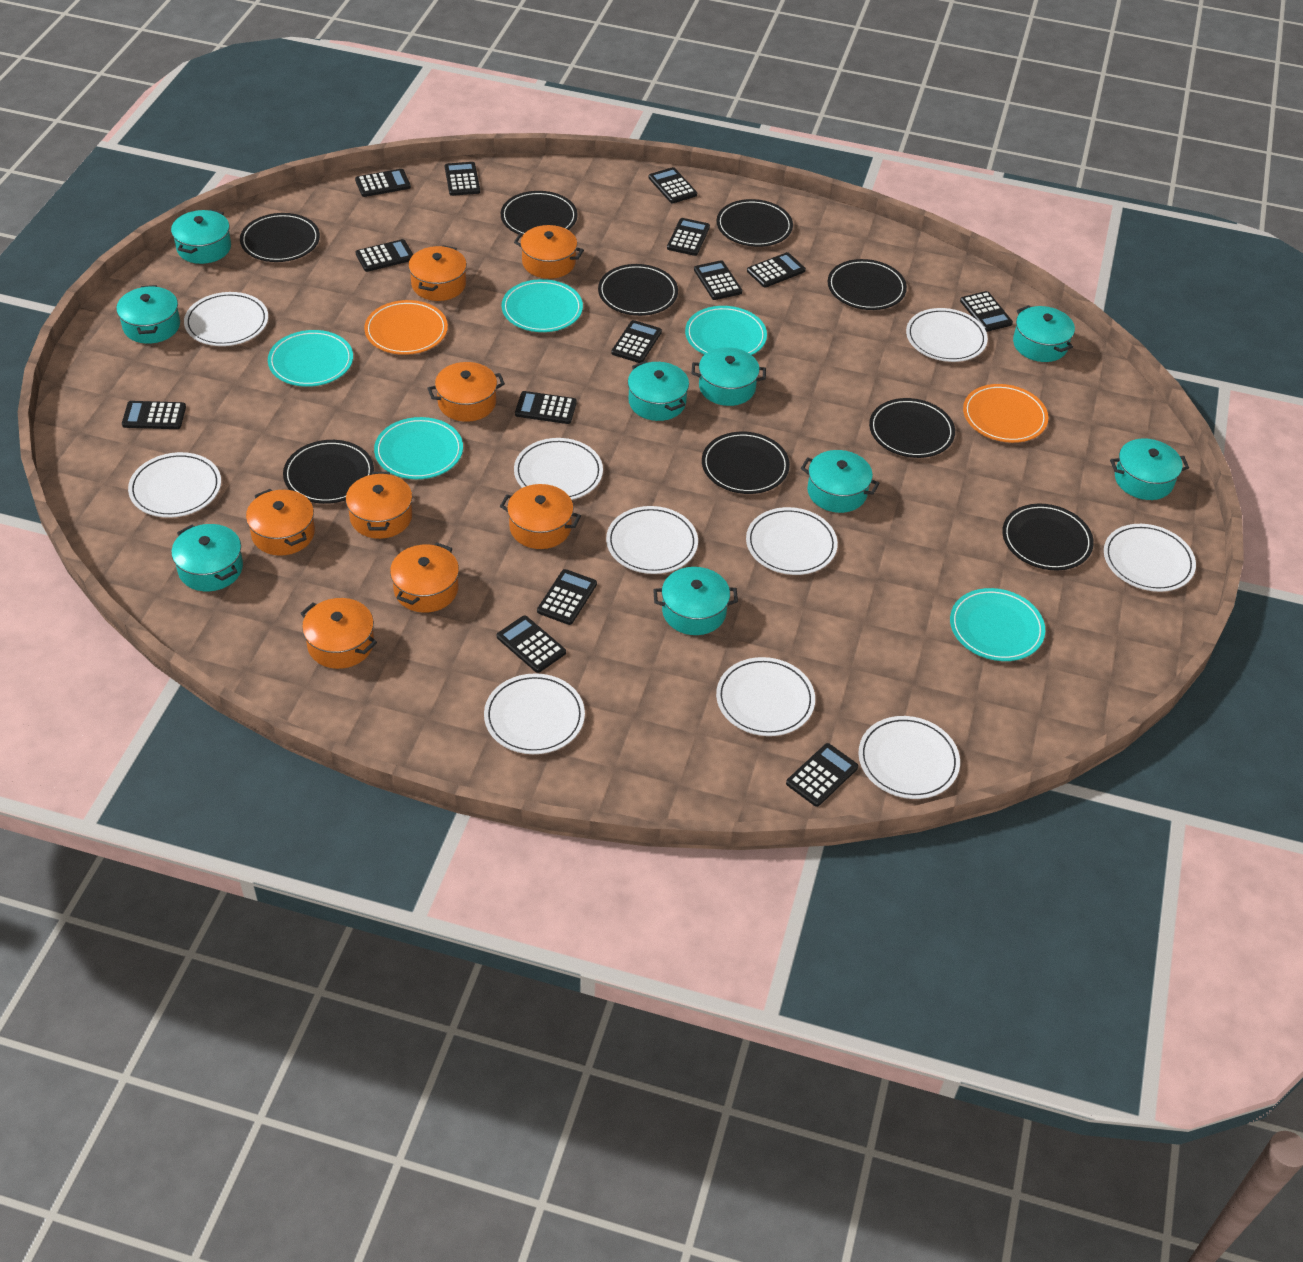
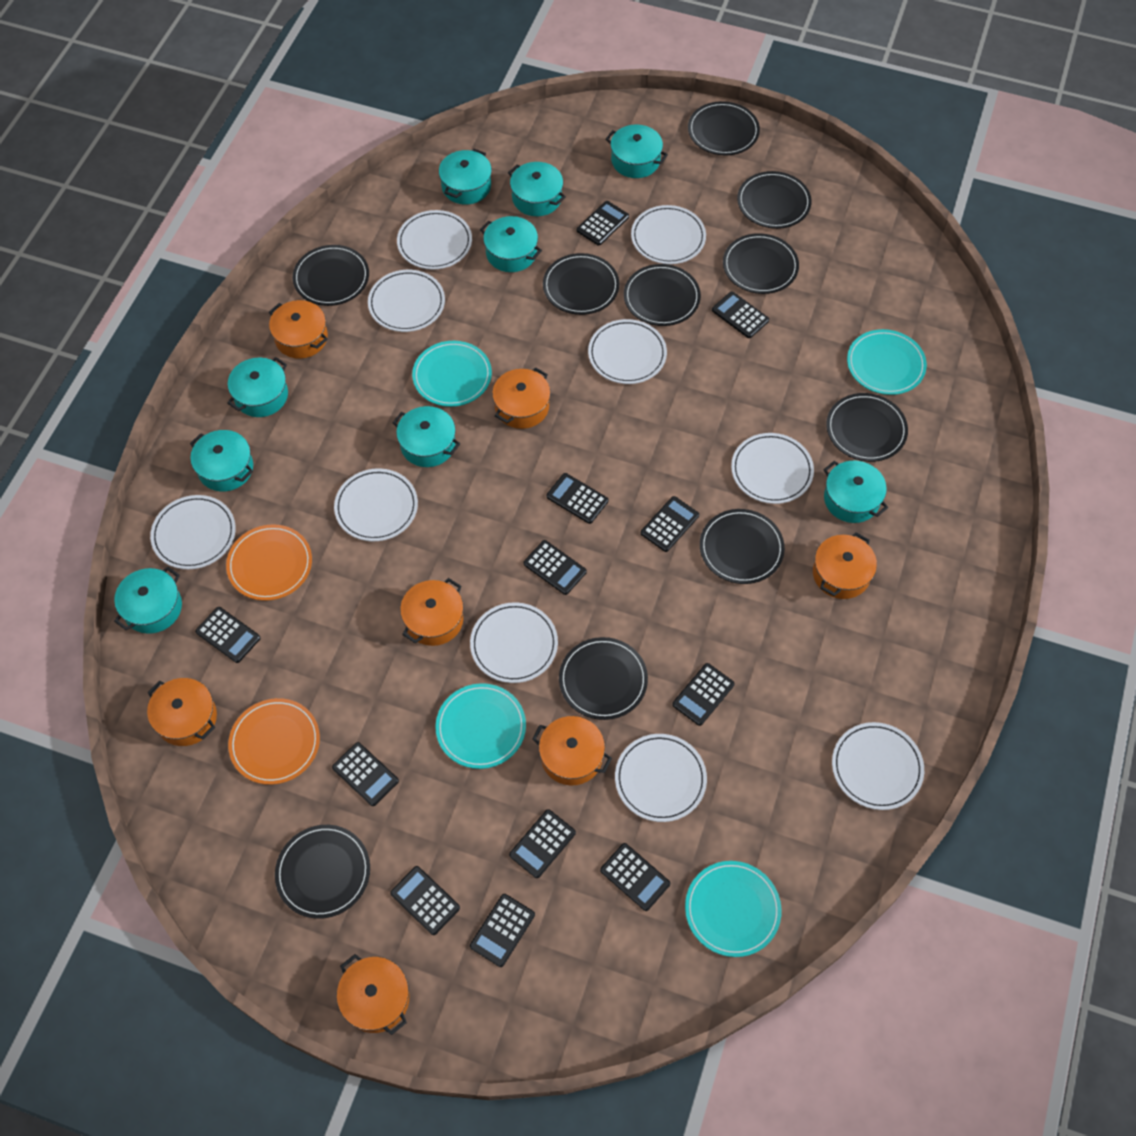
black calculator: [122,401,186,429] [355,169,411,197] [355,239,413,272] [445,162,480,196] [497,615,566,673] [515,391,577,424] [537,569,597,625] [611,320,662,363] [648,167,697,203] [667,218,710,256] [694,260,742,300] [747,252,806,288] [786,743,858,807] [960,291,1013,332] = 14 -> [195,607,261,663] [332,742,399,806] [390,866,460,935] [470,894,535,967] [509,809,576,878] [523,540,587,595] [546,473,608,524] [577,201,629,245] [600,843,670,911] [641,496,699,552] [672,663,735,726] [712,291,769,338] = 12
black plate: [240,213,320,262] [283,440,374,504] [501,191,578,234] [598,264,678,316] [702,432,790,494] [717,199,793,247] [827,259,907,310] [869,398,955,458] [1002,504,1094,570] = 9 -> [275,825,370,919] [293,245,369,306] [543,253,619,315] [559,637,648,720] [624,264,701,326] [688,101,760,156] [700,509,785,584] [723,233,799,294] [737,171,812,229] [826,393,908,462] = 10
orange pot: [246,489,315,556] [300,598,377,669] [346,472,412,539] [390,543,459,613] [408,245,467,301] [427,362,505,422] [500,484,581,549] [514,225,584,279] = 8 -> [147,678,217,746] [269,300,328,359] [337,954,409,1035] [400,578,463,646] [492,367,551,429] [532,716,612,785] [813,533,877,599] = 7
turquoise plate: [268,330,353,387] [374,417,463,479] [502,279,583,332] [685,306,767,355] [950,588,1045,661] = 5 -> [412,341,492,407] [435,683,526,769] [685,861,782,957] [847,329,927,395] = 4

